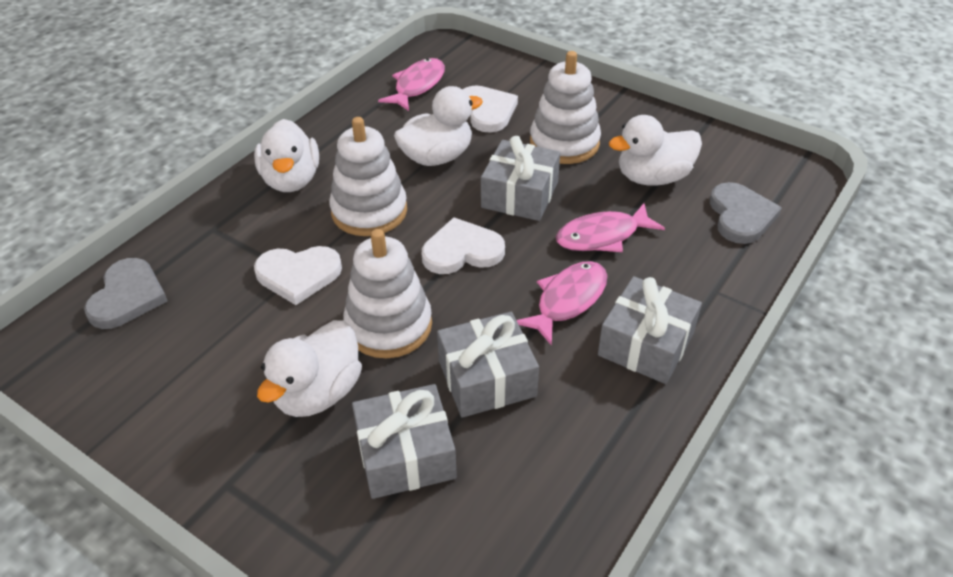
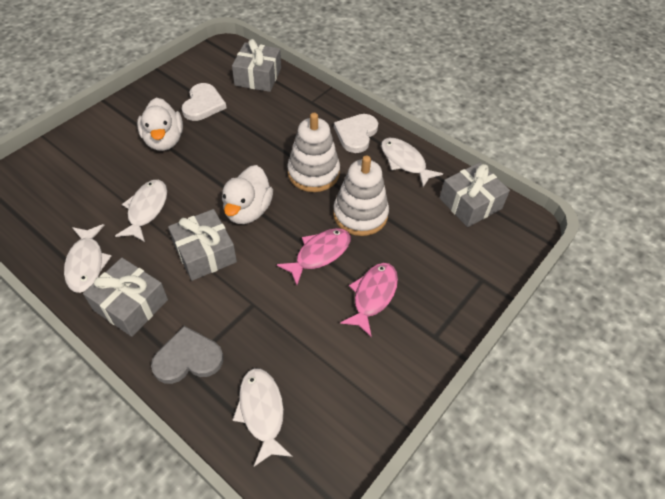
grey heart: [84,258,168,329] [710,182,782,244] = 2 -> [151,326,224,384] = 1
pink fish: [378,58,445,111] [516,261,607,346] [556,203,665,252] = 3 -> [277,228,351,285] [340,263,398,337] = 2
white duck: [254,119,319,192] [257,320,362,417] [394,86,483,166] [609,115,702,186] = 4 -> [137,98,183,151] [222,165,273,224] = 2
white fish: none = 0 -> [64,224,112,293] [115,180,167,242] [232,368,293,466] [381,138,443,187] = 4
white heart: [254,246,342,305] [422,217,505,274] [463,86,518,133] = 3 -> [182,83,226,121] [334,114,378,153] = 2
white stacking toy: [329,117,407,236] [343,229,432,358] [530,51,601,164] = 3 -> [287,113,340,192] [333,155,389,236] = 2

